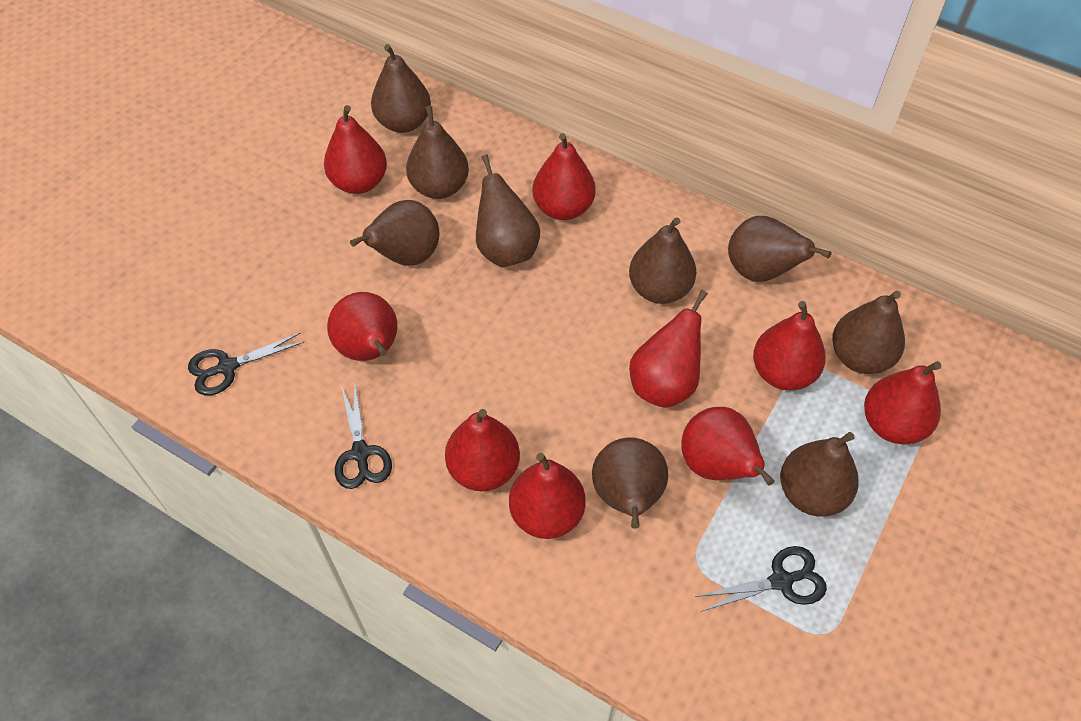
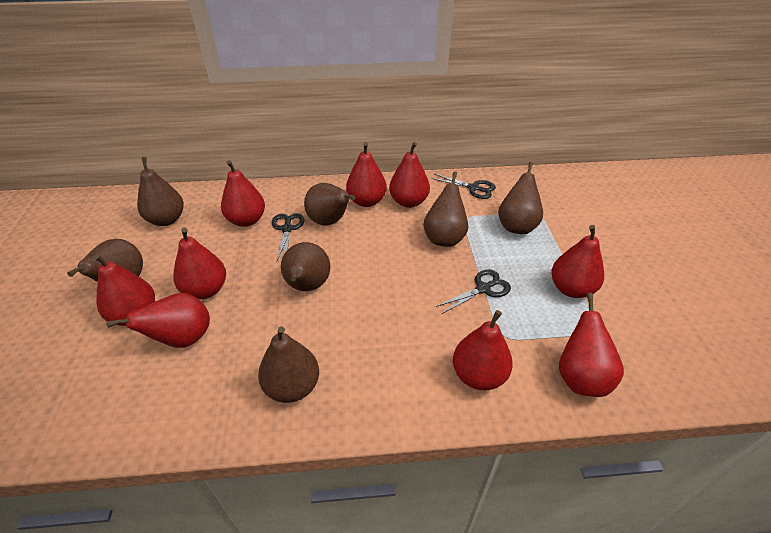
brown pear: [350,200,439,266] [371,44,431,133] [406,106,469,199] [476,154,540,267] [592,437,668,529] [629,217,696,304] [728,216,832,282] [780,432,859,517] [832,291,905,374] = 9 -> [67,239,143,282] [137,157,184,226] [258,326,319,403] [281,242,330,291] [304,183,356,226] [423,172,468,247] [498,162,543,234] = 7

